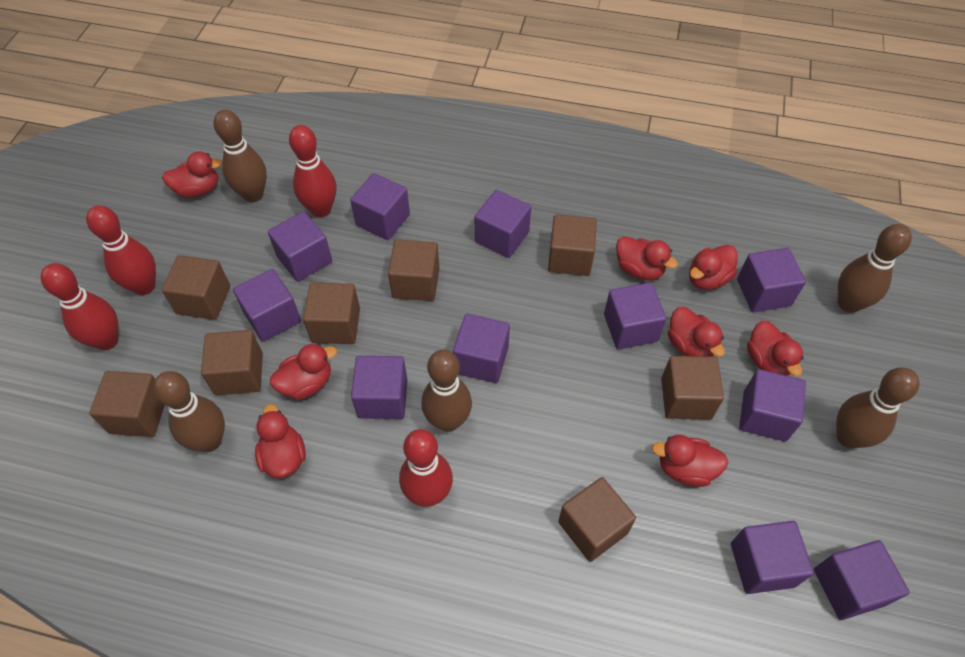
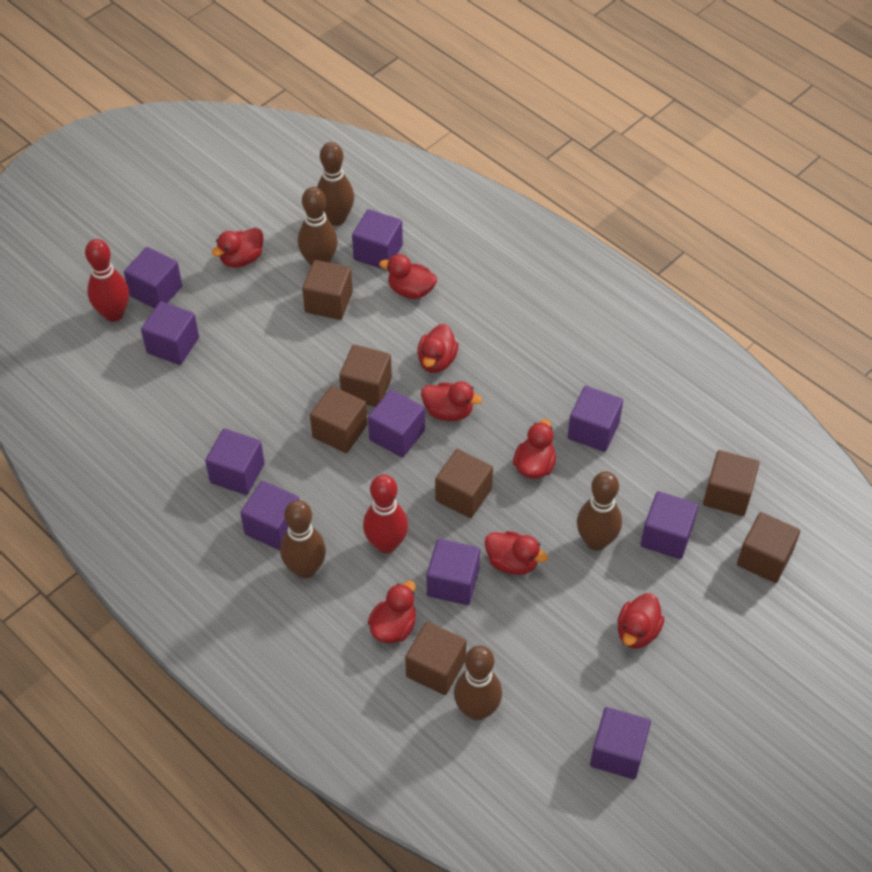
brown cube: [89,371,165,437] [162,255,230,320] [201,330,263,395] [303,283,360,344] [388,239,439,301] [548,214,597,276] [558,477,636,562] [661,356,724,420] = 8 -> [302,260,353,320] [310,386,368,453] [339,345,392,407] [405,622,467,695] [435,449,493,518] [703,450,759,516] [737,512,800,583] = 7
purple cube: [233,269,301,342] [268,211,332,282] [350,173,410,240] [351,356,408,419] [453,314,510,383] [475,190,531,258] [604,283,666,349] [731,521,814,594] [737,248,806,312] [739,369,806,442] [814,540,910,620] = 11 -> [124,247,182,308] [141,301,199,365] [205,429,265,495] [240,481,299,550] [352,209,403,270] [368,389,425,458] [427,539,480,605] [568,386,623,452] [590,707,651,779] [640,491,699,559] = 10
red bowling pin: [41,263,118,350] [86,205,156,295] [289,125,336,217] [399,429,453,507] = 4 -> [85,239,129,322] [363,474,408,553] = 2

